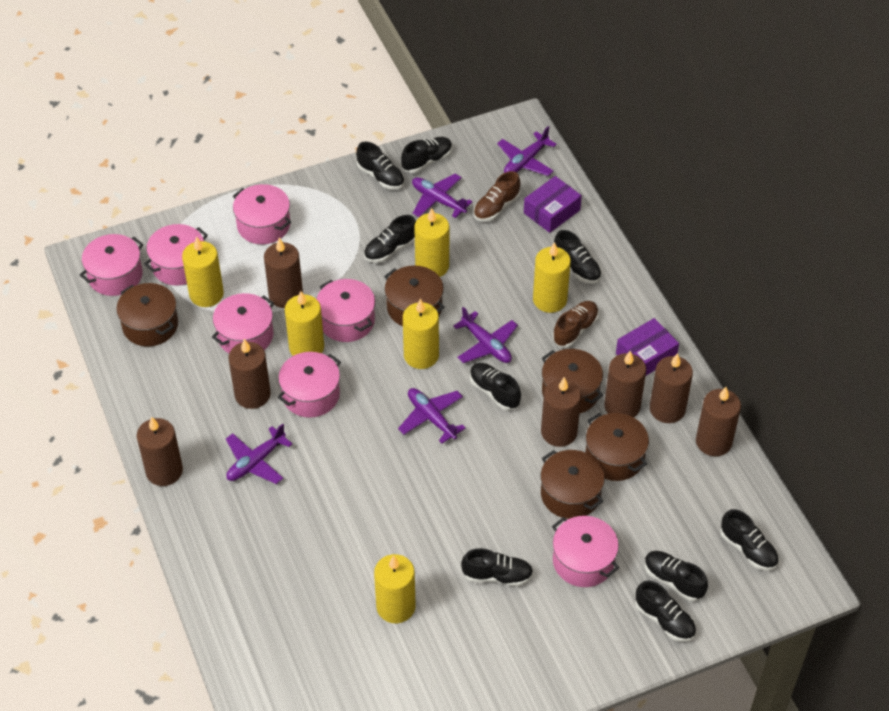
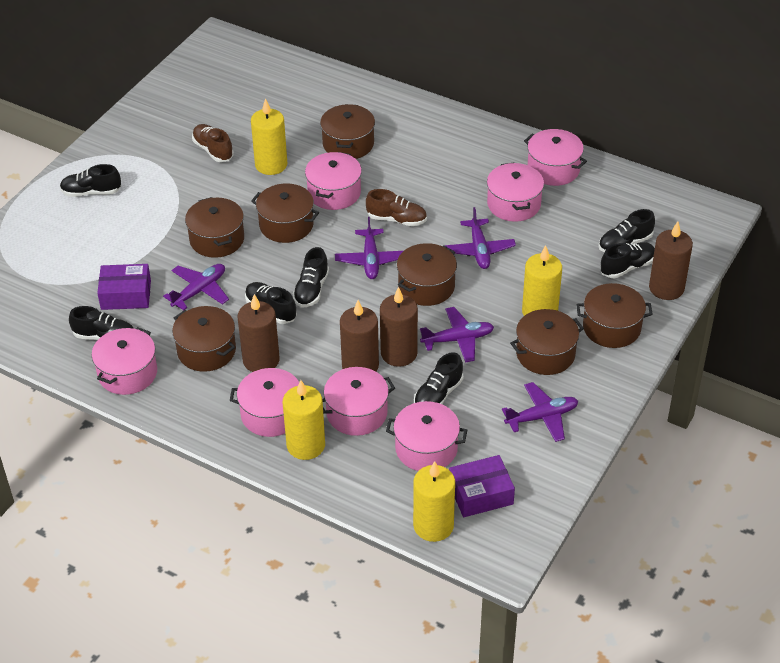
black shoe: [356,141,405,189] [364,215,416,263] [401,137,452,173] [461,548,533,586] [470,363,521,410] [554,230,602,284] [635,581,696,642] [644,551,708,601] [720,509,779,571] = 9 -> [60,164,121,197] [69,306,134,340] [245,282,297,324] [293,247,329,308] [414,352,463,405] [598,209,655,252] [600,242,655,278] = 7
brown candle: [137,417,183,486] [228,339,271,409] [264,238,303,308] [541,377,581,447] [604,351,646,418] [650,353,693,423] [696,387,741,456] = 7 -> [238,294,279,372] [340,300,379,371] [380,287,418,367] [649,222,693,300] = 4
brown pot: [116,283,178,346] [384,266,444,326] [541,450,605,519] [542,349,603,413] [586,413,649,481] = 5 -> [172,306,236,372] [185,197,244,258] [251,183,319,243] [320,104,375,159] [397,243,457,306] [510,309,584,375] [576,283,653,348] = 7
yellow candle: [182,236,224,307] [285,291,324,356] [374,554,415,623] [403,299,439,369] [414,208,449,277] [533,242,571,313] = 6 -> [251,98,287,175] [283,380,325,460] [413,461,455,542] [522,245,562,316] = 4

